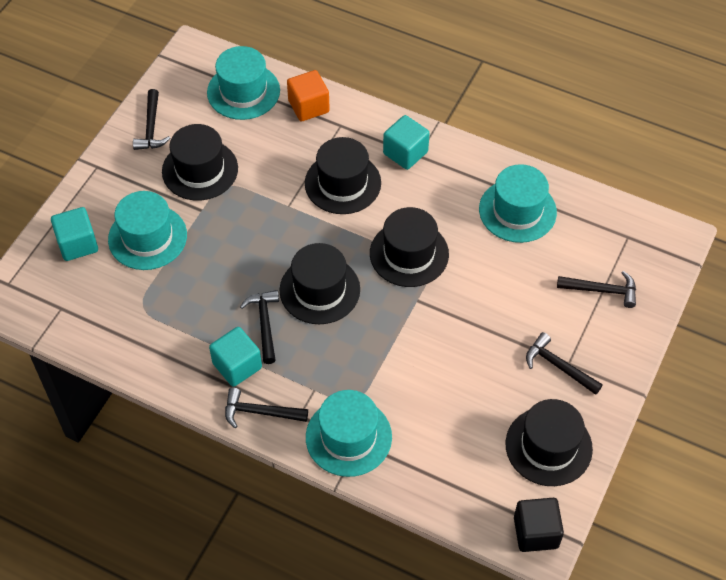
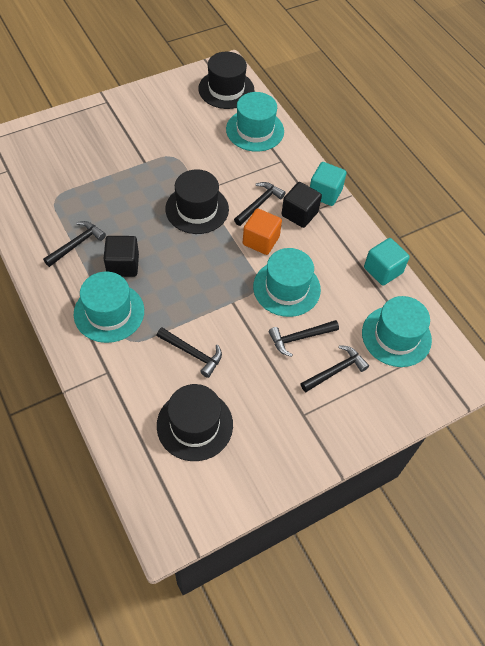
black cube: [514,498,564,552] = 1 -> [104,236,139,277] [281,182,322,228] = 2
black hat: [162,124,238,201] [279,243,360,324] [305,137,381,214] [370,207,449,287] [506,399,593,486] = 5 -> [157,384,233,461] [165,169,229,234] [198,52,254,109] = 3
turquoise cube: [51,207,98,261] [209,327,262,387] [383,115,430,170] = 3 -> [310,162,347,206] [364,238,410,286] = 2

